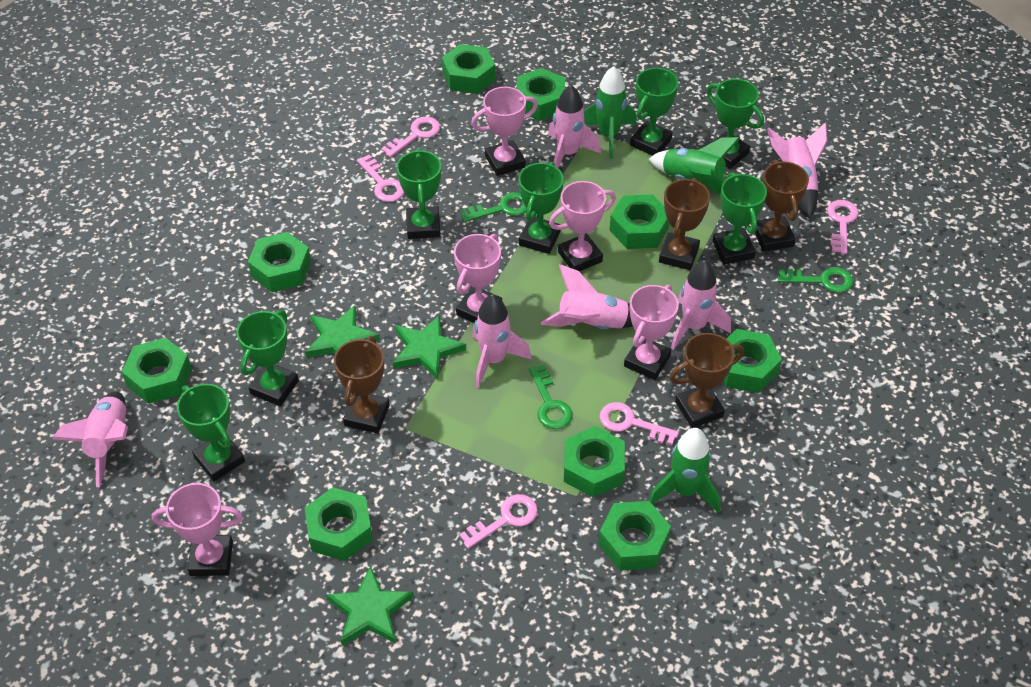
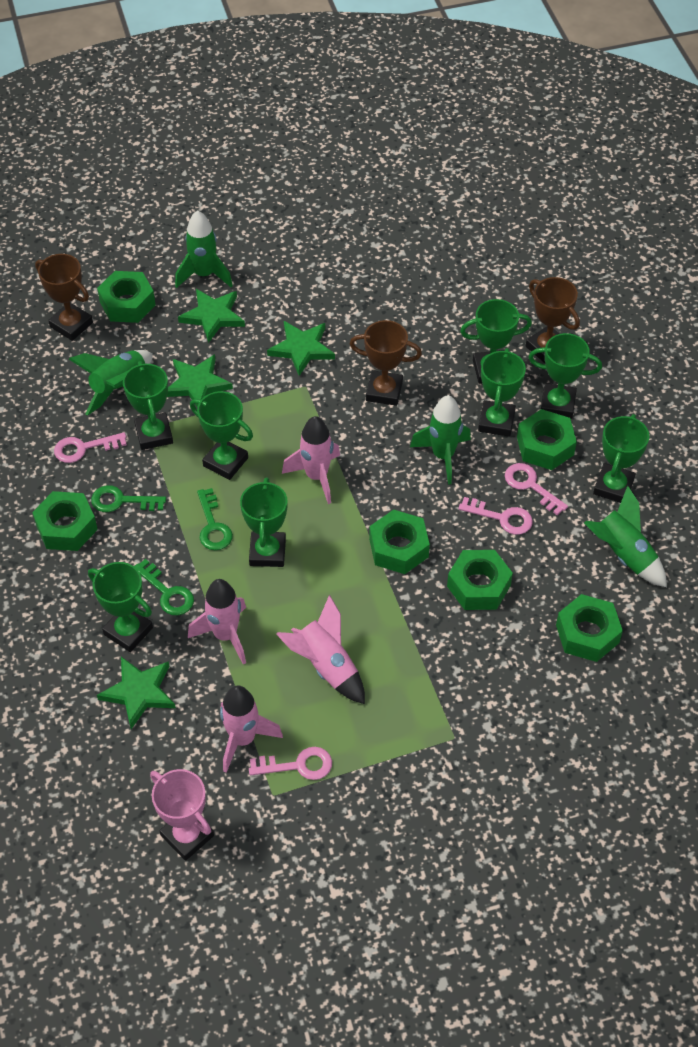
brown trophy: [334,336,390,434] [659,178,710,270] [670,333,744,428] [755,160,809,251] = 4 -> [35,254,93,341] [350,320,422,406] [526,277,580,363] = 3
green nut: [122,338,192,404] [248,232,311,292] [304,487,373,561] [442,44,495,94] [517,68,565,121] [564,426,625,498] [598,501,671,570] [610,194,669,249] [723,329,782,393] = 9 -> [32,491,98,551] [97,271,156,323] [369,510,430,574] [447,550,513,610] [517,409,577,470] [556,594,623,662] = 6
green rocket: [584,66,637,159] [649,137,740,195] [649,428,720,513] = 3 -> [69,350,153,416] [175,210,233,288] [410,395,471,485] [584,486,667,587] = 4
green star: [305,305,380,358] [326,565,414,646] [393,315,466,380] = 3 -> [97,657,176,729] [167,354,233,407] [178,289,245,343] [267,321,335,376] = 4
green trophy: [177,384,245,481] [237,310,299,406] [396,148,441,239] [518,162,564,254] [630,68,679,156] [707,79,764,169] [713,172,767,265] = 7 -> [88,562,153,652] [123,361,173,450] [190,391,253,480] [240,477,287,567] [460,299,532,384] [478,348,526,437] [528,333,602,419] [593,414,649,503] = 8
pink key: [357,155,404,202] [381,117,440,157] [459,494,538,549] [599,402,679,445] [827,200,859,254] = 5 -> [54,432,127,463] [249,747,332,780] [458,497,533,535] [505,463,568,515] = 4
pink rocket: [52,392,128,487] [472,294,532,388] [541,264,633,329] [548,85,601,168] [671,260,731,350] [767,122,827,219] = 6 -> [188,579,246,665] [220,685,283,773] [276,595,365,704] [282,416,340,504] = 4
pink trophy: [152,483,243,576] [454,234,502,323] [471,87,538,176] [549,181,616,271] [624,285,679,380] = 5 -> [150,769,214,861] = 1

